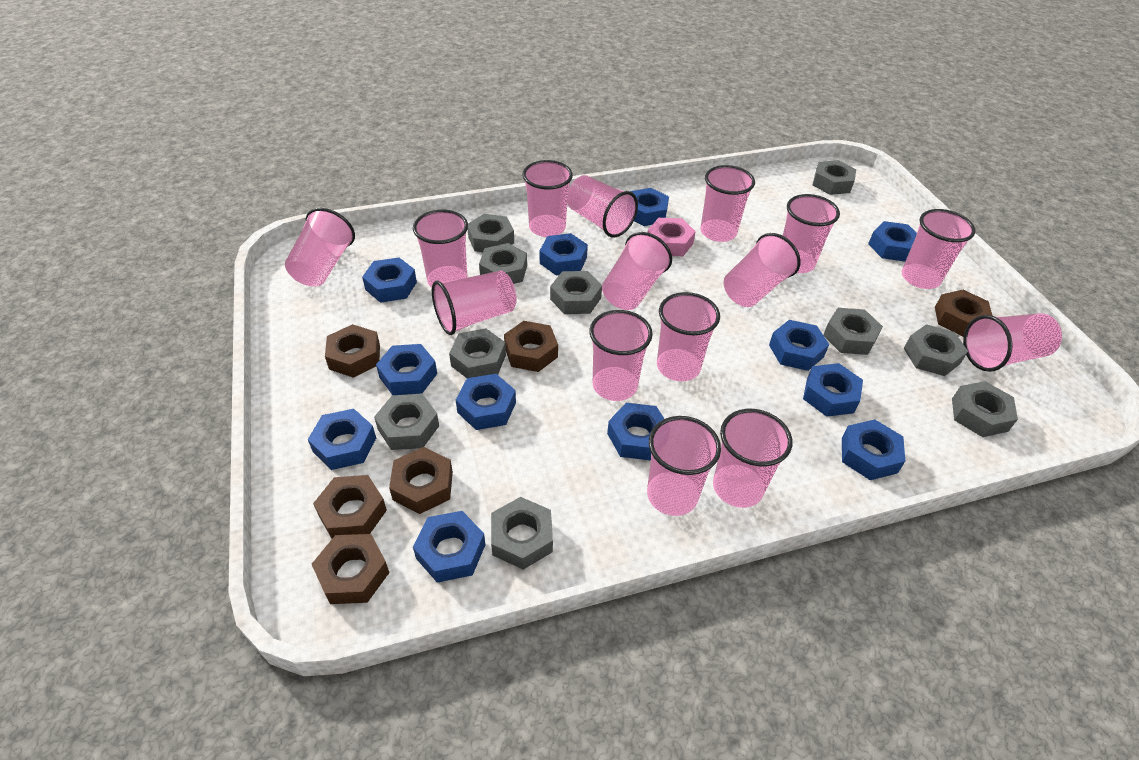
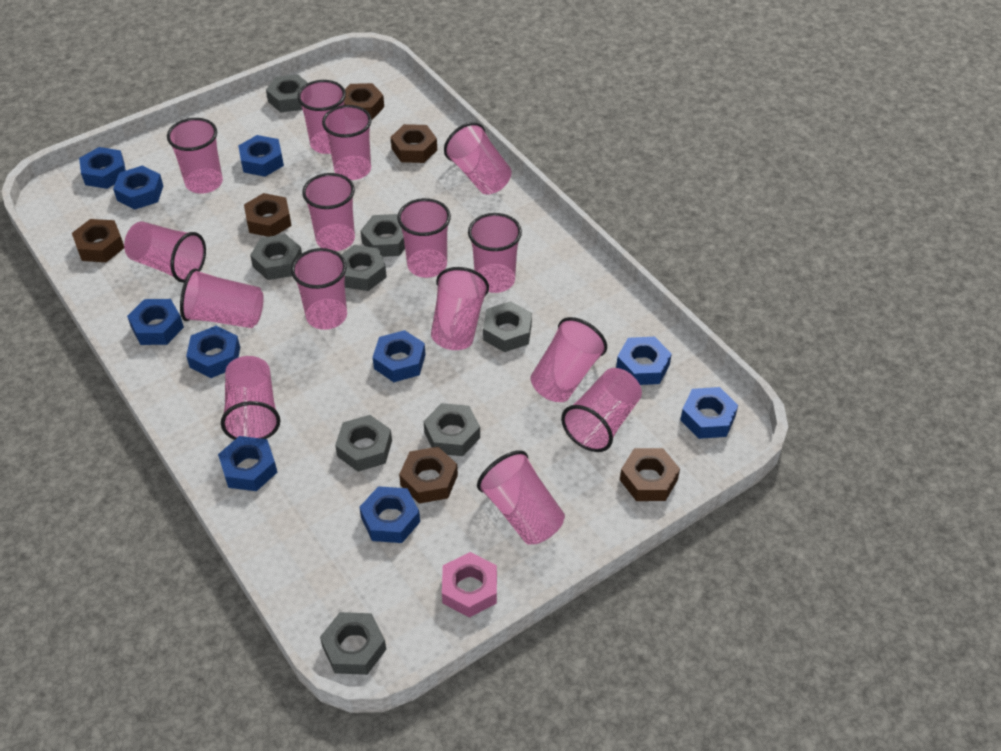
blue nut: [308,409,376,470] [362,257,417,303] [376,344,437,395] [413,511,485,583] [456,374,516,430] [540,233,588,275] [607,403,664,460] [630,188,669,226] [769,320,829,371] [803,363,863,417] [842,419,905,480] [868,221,917,262] = 12 -> [79,147,126,189] [113,166,163,210] [127,299,184,345] [186,326,240,378] [218,436,277,491] [238,135,284,177] [359,486,420,543] [373,330,426,382] [616,337,672,385] [680,387,738,439] = 10
grey nut: [374,394,439,450] [449,328,506,378] [468,214,514,252] [479,243,527,284] [491,497,553,570] [550,271,602,314] [813,160,856,195] [823,308,883,355] [904,324,968,376] [952,381,1018,437] = 10 -> [250,234,302,280] [266,74,308,112] [320,612,386,675] [335,415,392,472] [341,245,387,291] [361,214,405,257] [424,403,480,456] [483,301,532,352] = 8

